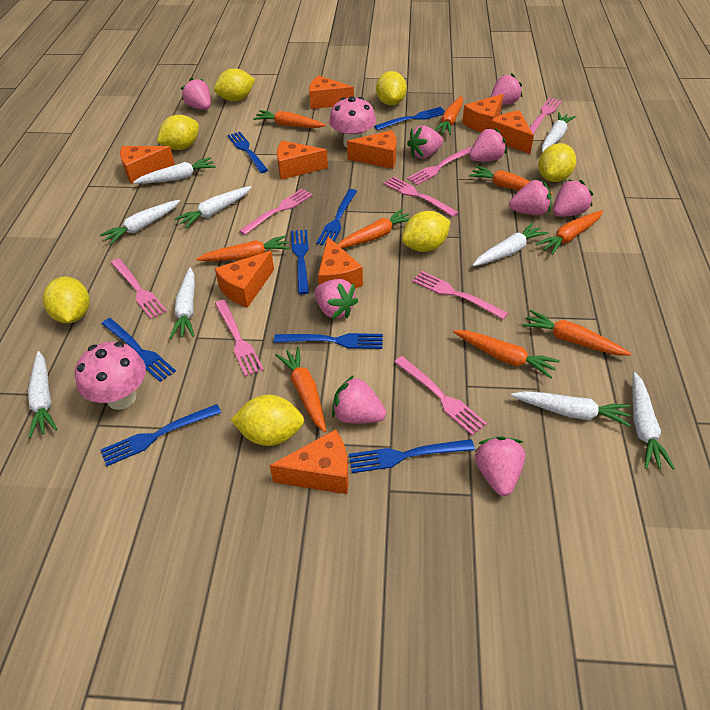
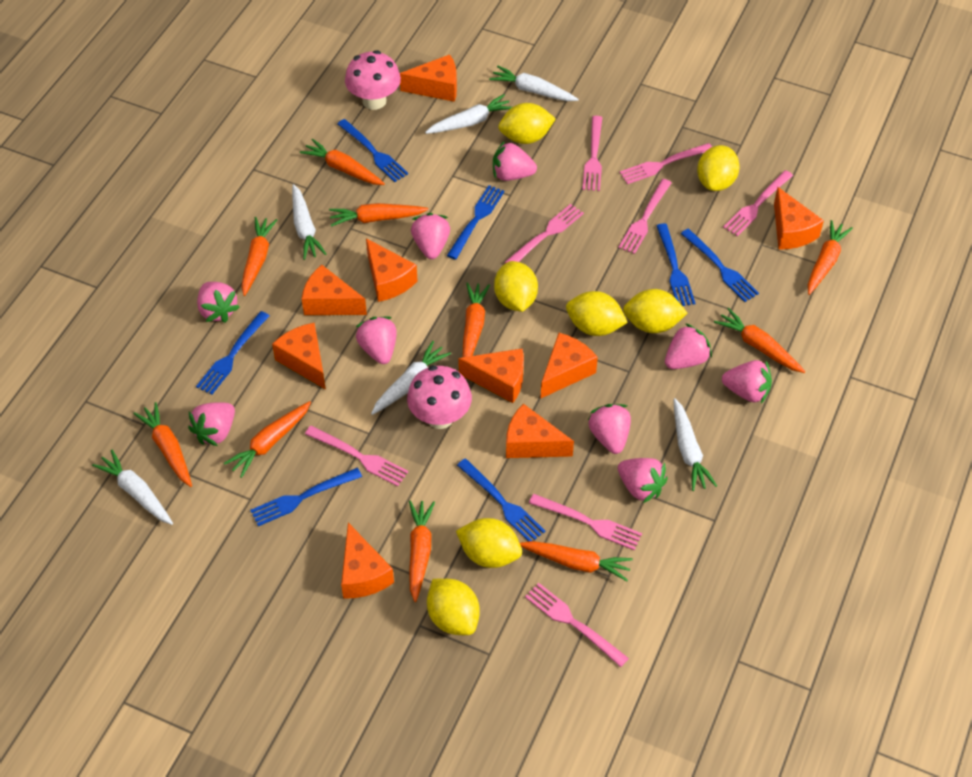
blue fork: [101,404,221,467] [102,318,176,382] [227,132,268,173] [274,333,383,349] [291,230,309,294] [316,189,357,245] [349,439,475,473] [374,107,445,130] = 8 -> [196,311,269,395] [250,468,362,526] [337,119,408,182] [447,185,504,260] [457,459,545,542] [656,223,695,306] [681,229,759,302] = 7
orange carrot: [196,235,290,261] [253,110,326,128] [275,347,326,432] [337,209,410,248] [435,96,463,135] [453,330,560,378] [469,166,553,195] [522,310,631,355] [536,210,603,255] = 9 -> [133,402,192,487] [224,401,311,478] [241,217,277,296] [300,139,385,185] [329,203,429,227] [409,501,435,602] [463,283,490,357] [520,541,633,581] [714,308,805,373] [808,220,853,295] = 10
white carrot: [28,351,57,438] [100,200,180,245] [133,157,216,184] [170,267,195,339] [175,186,252,228] [473,222,548,266] [511,391,631,427] [542,112,576,152] [632,372,675,470] = 9 -> [92,450,173,525] [292,184,326,260] [371,341,451,415] [425,94,512,134] [489,66,579,101] [673,398,717,491] = 6

